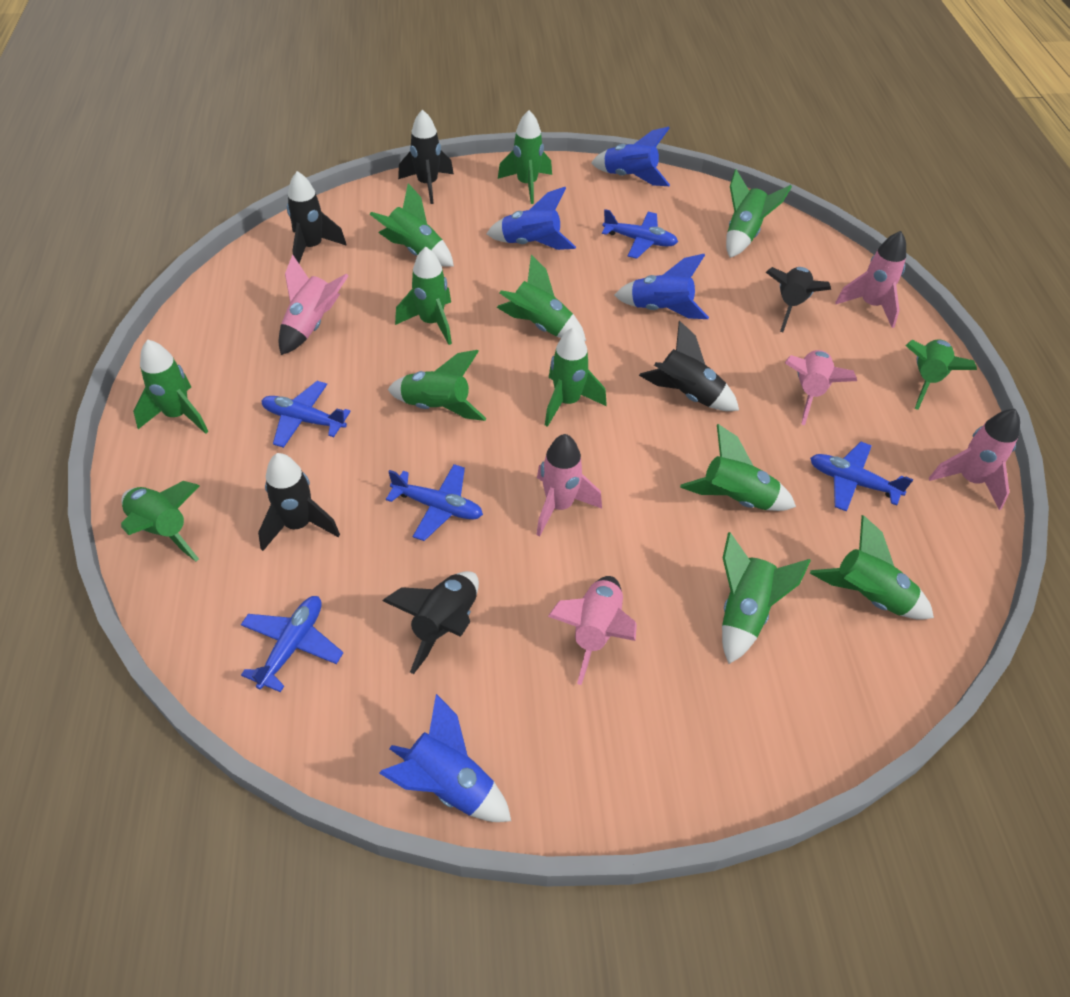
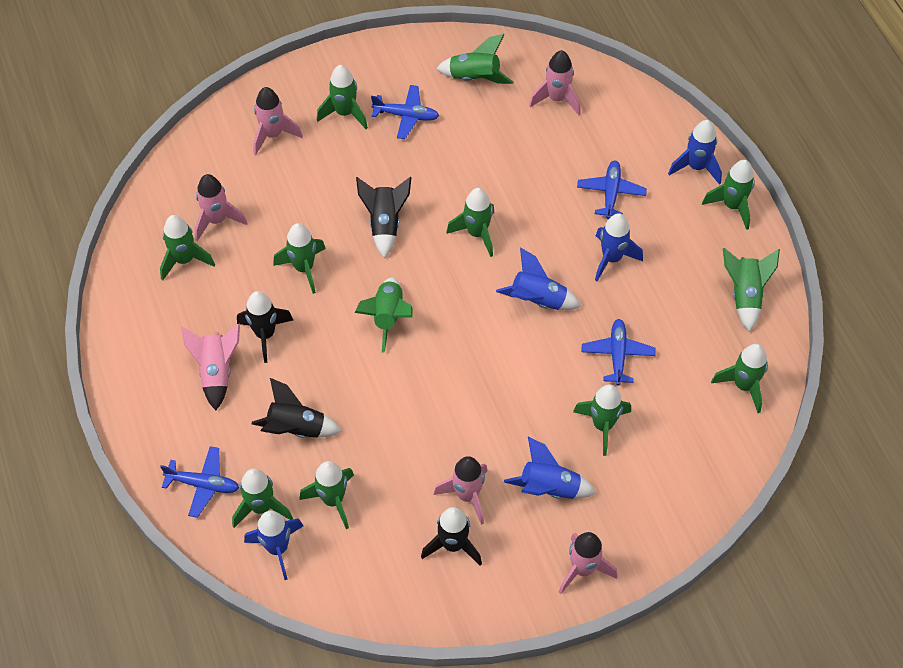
black rocket: [258,453,340,551] [287,171,347,263] [382,571,479,674] [398,109,454,204] [639,321,739,411] [766,267,831,332] = 6 -> [237,291,293,363] [252,378,342,438] [356,177,412,259] [421,507,482,565] = 4
blue plane: [241,596,343,692] [261,381,351,448] [386,464,483,541] [602,209,678,259] [810,441,913,512] = 5 -> [160,446,239,518] [371,85,439,139] [577,160,647,219] [582,319,655,386] = 4
blue rocket: [379,694,511,822] [486,187,576,250] [591,127,670,186] [614,254,709,319] = 4 -> [244,511,303,580] [496,247,581,310] [504,437,596,499] [595,213,643,281] [668,120,722,185] = 5
green rocket: [121,481,200,561] [133,340,208,434] [370,183,454,267] [388,350,487,421] [395,247,452,345] [497,255,586,341] [498,110,552,204] [545,327,606,427] [680,424,796,511] [722,532,811,664] [726,169,792,258] [810,515,934,620] [906,340,977,410] = 13 -> [160,215,215,280] [232,469,293,528] [273,223,326,294] [299,461,354,529] [317,65,368,129] [355,278,413,353] [436,34,514,84] [446,188,494,257] [573,384,631,456] [702,160,755,230] [711,344,768,413] [723,248,780,332] = 12

